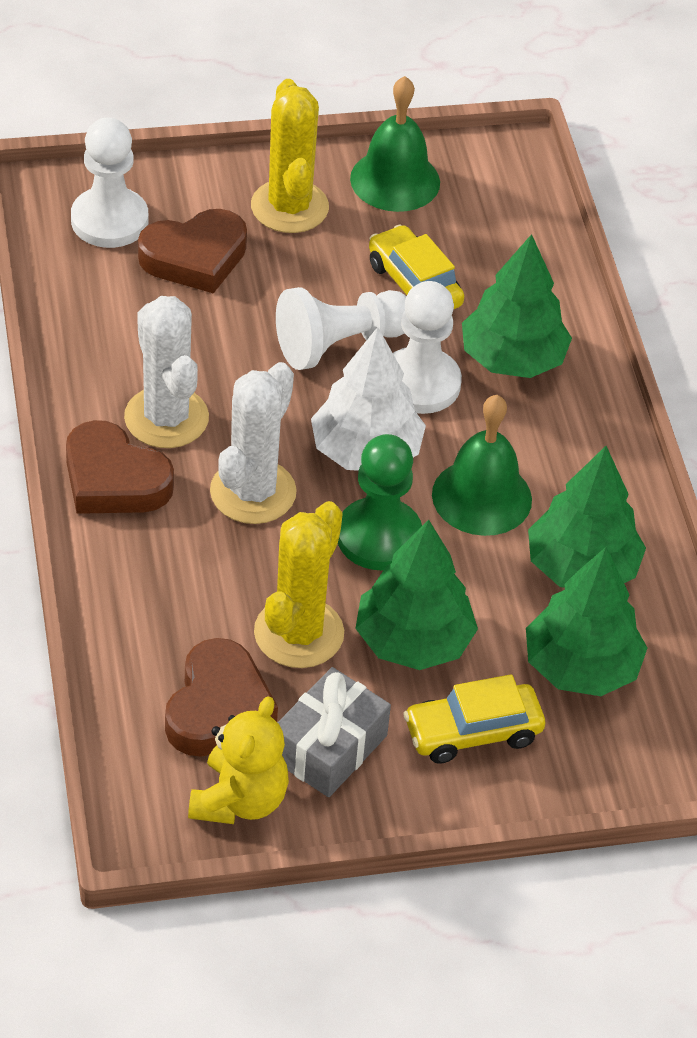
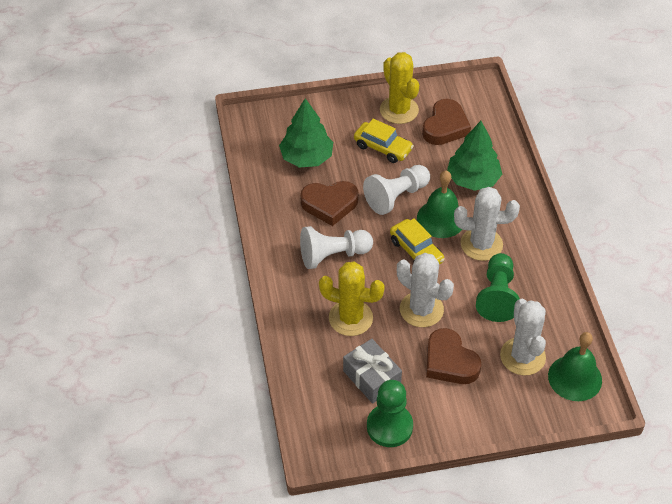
green pawn: [338,434,422,570] = 1 -> [367,380,413,447] [476,253,520,322] = 2
green tree: [355,520,478,670] [462,234,572,378] [526,547,647,696] [528,446,646,588] = 4 -> [279,98,333,167] [447,121,502,191] = 2
white cactus: [124,296,209,448] [210,362,297,524] = 2 -> [397,253,454,327] [454,187,520,261] [500,299,546,375] = 3
white pawn: [71,118,148,248] [276,287,407,370] [393,281,462,414] = 3 -> [300,226,373,269] [363,165,430,215] = 2
white tree: [311,327,426,471] = 1 -> none = 0
yellow teddy bear: [188,696,289,824] = 1 -> none = 0

